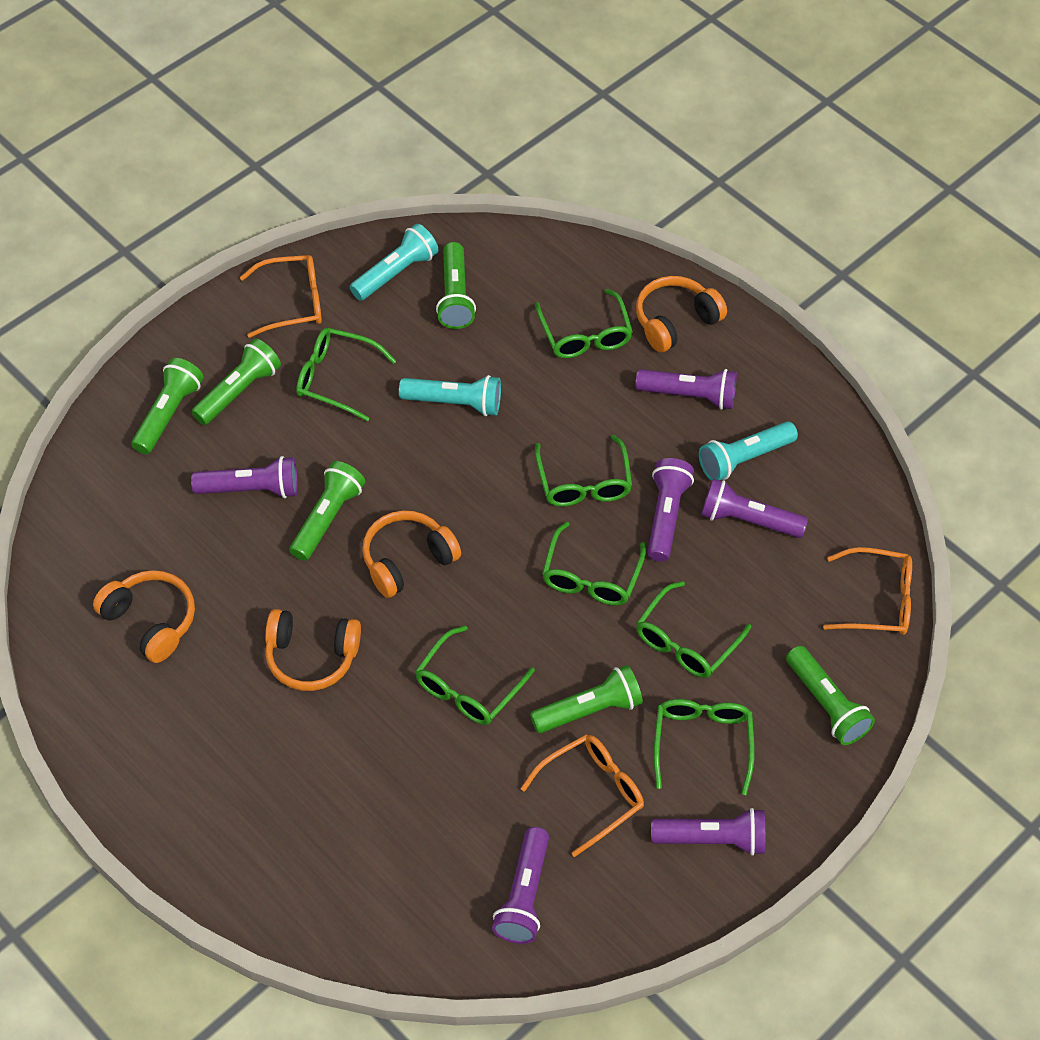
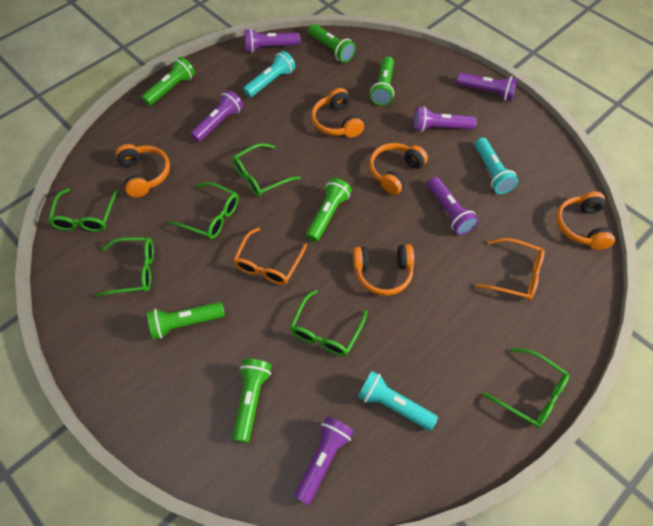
green glasses: [296,328,396,422] [415,625,535,725] [535,289,633,358] [535,435,632,507] [542,522,646,606] [636,581,751,678] [654,699,755,795] = 7 -> [48,188,118,232] [95,237,154,297] [169,182,238,239] [232,143,301,197] [290,290,367,356] [483,348,569,428] = 6
orange glasses: [240,255,322,338] [521,734,644,857] [823,547,912,635] = 3 -> [233,227,307,285] [476,238,545,300] = 2
orange headphones: [93,570,195,663] [265,609,361,691] [362,511,461,598] [636,276,727,352] = 4 -> [116,144,170,197] [311,88,364,138] [353,244,414,296] [369,143,428,195] [556,191,615,250] = 5

